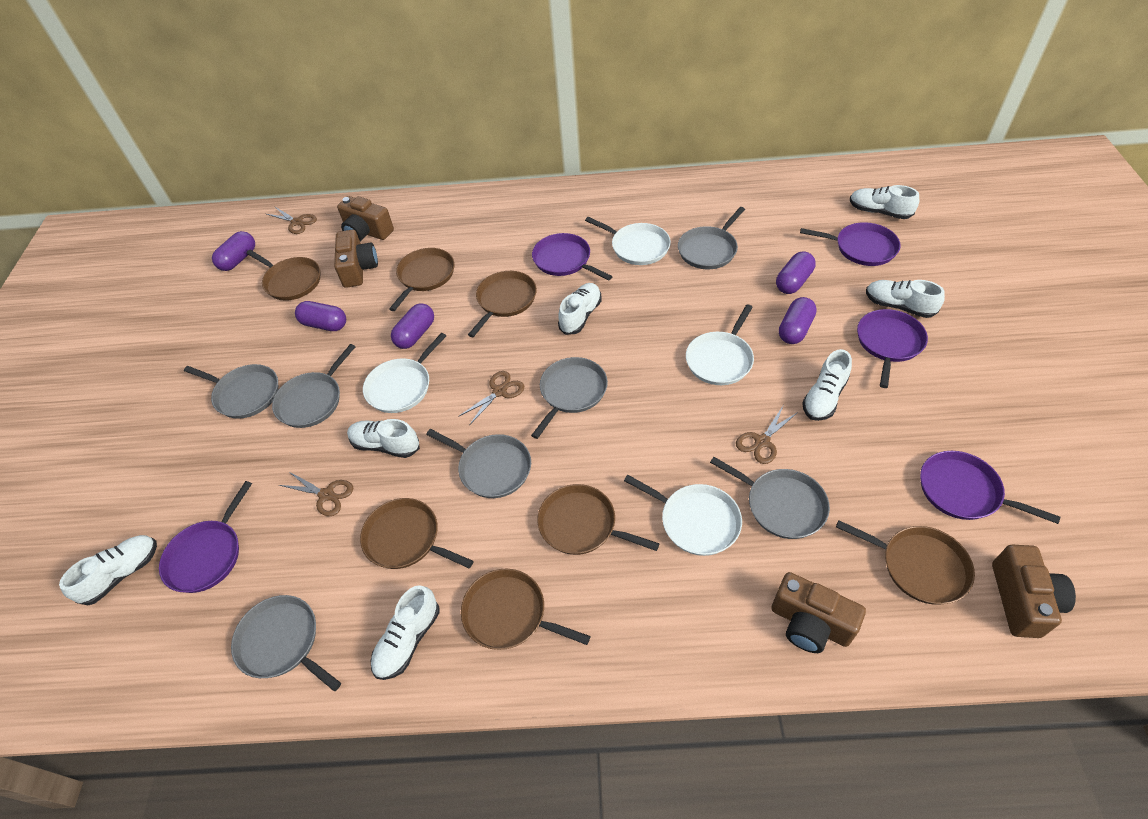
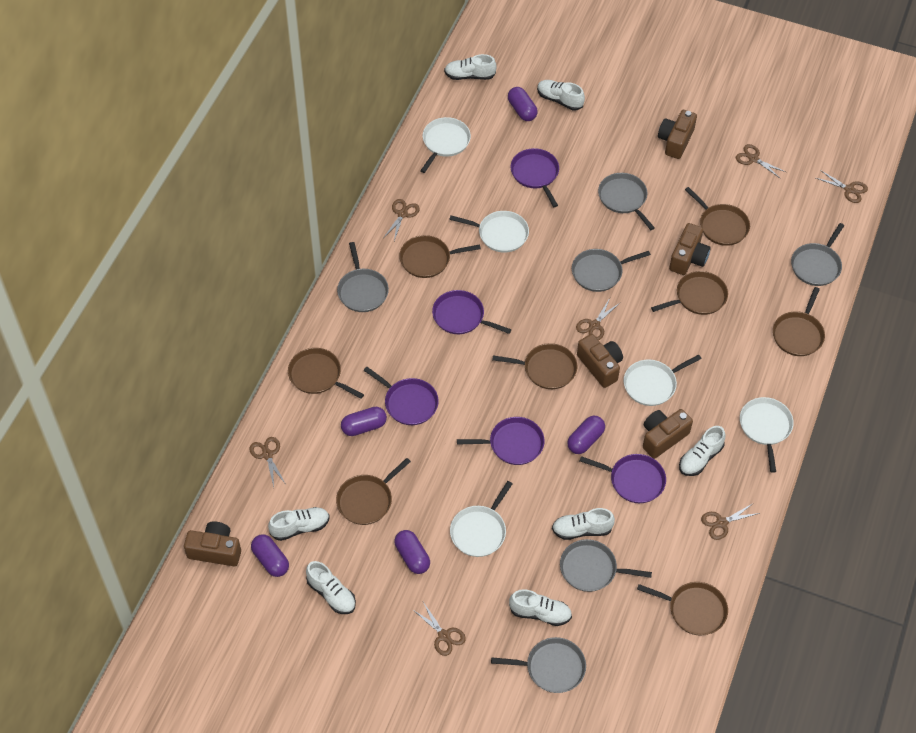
brown camera: [334,230,378,288] [337,196,394,241] [771,572,866,653] [992,545,1076,638] = 4 -> [184,521,241,566] [577,334,623,388] [643,409,693,459] [658,110,697,159] [669,223,711,275] = 5
brown pan: [246,250,320,301] [360,498,473,569] [389,248,455,311] [461,569,590,650] [468,271,537,337] [537,484,660,555] [836,520,975,605] = 7 -> [288,348,364,399] [336,458,411,525] [399,235,481,278] [492,343,577,389] [637,582,728,636] [651,271,728,315] [685,187,750,246] [773,287,825,356] = 8
brown scissors: [267,206,317,234] [279,471,353,516] [458,371,524,424] [736,406,798,464] = 4 -> [250,437,285,487] [384,199,420,241] [413,602,466,656] [576,298,620,340] [701,504,760,540] [736,144,786,179] [816,170,868,203] = 7
grey pan: [184,364,278,419] [231,595,341,691] [272,344,355,428] [426,429,531,498] [531,357,608,439] [678,207,745,269] [710,457,830,539] = 7 -> [337,242,389,312] [491,637,586,693] [560,539,652,592] [572,249,651,292] [598,173,655,230] [791,223,844,286] = 6
white pan: [363,333,446,413] [585,217,671,265] [624,475,742,556] [686,304,754,385] = 4 -> [420,117,471,173] [449,211,529,252] [450,481,513,557] [624,354,702,406] [740,397,794,473] = 5

